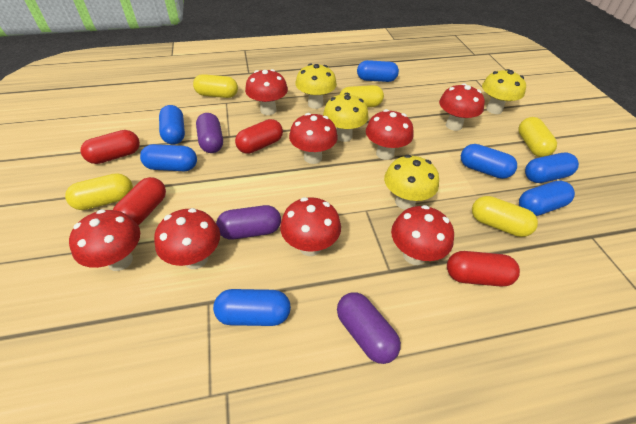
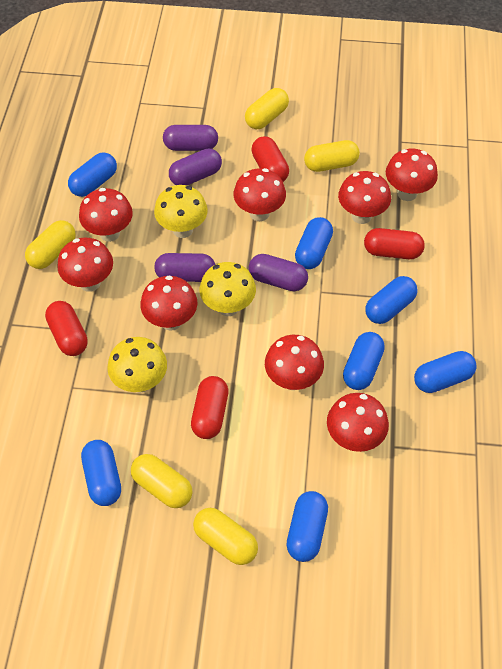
purple capsule: [196,113,223,153] [216,205,281,239] [337,292,401,364] = 3 -> [154,253,215,282] [163,125,218,151] [169,149,222,185] [249,254,308,291] = 4
yellow mushroom: [295,63,337,109] [323,93,369,142] [384,155,439,210] [482,69,526,114] = 4 -> [107,337,167,393] [154,185,208,238] [200,262,256,316] = 3

